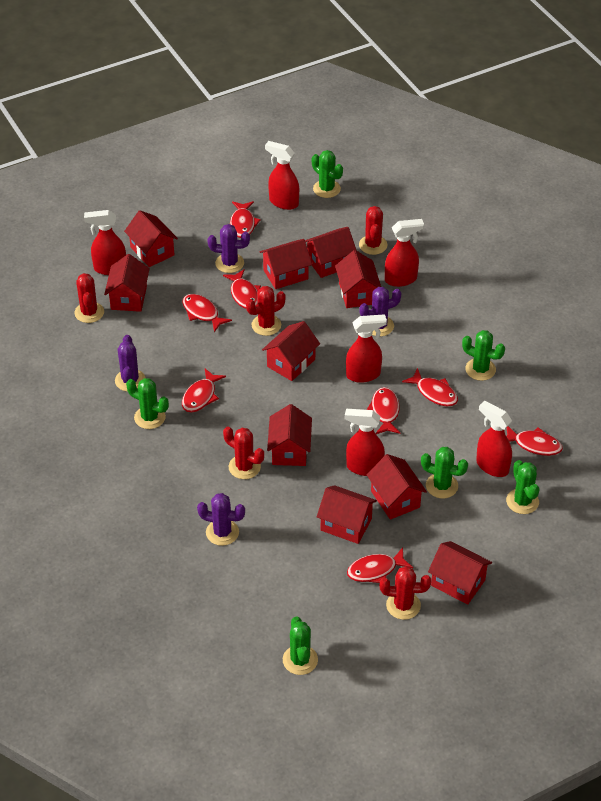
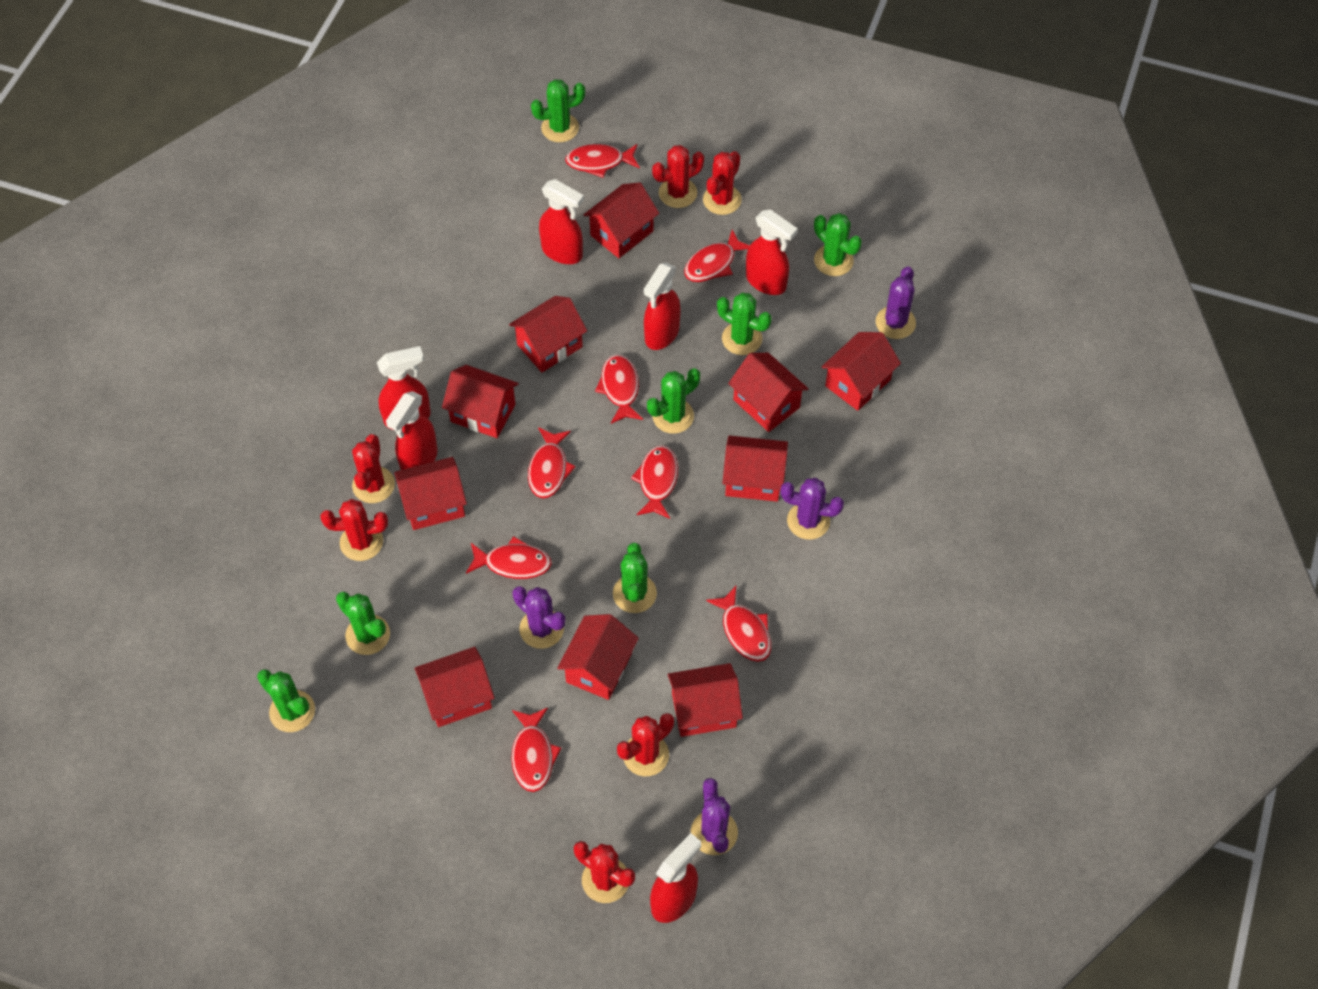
green cactus: [126,378,169,429] [283,616,318,675] [312,150,343,198] [421,447,468,498] [462,330,505,381] [506,460,540,514] = 6 -> [257,669,315,732] [336,592,390,655] [531,79,585,142] [613,543,657,613] [647,368,700,434] [717,292,772,355] [814,213,862,276] = 7
red cactus: [74,273,104,323] [223,427,264,479] [246,286,286,336] [359,206,388,255] [380,566,431,620] = 5 -> [320,499,388,561] [352,434,395,503] [574,841,635,903] [617,713,674,776] [652,145,704,208] [703,151,742,215] = 6

